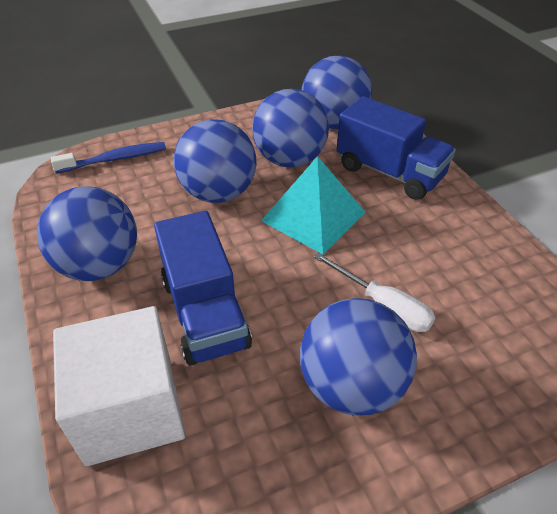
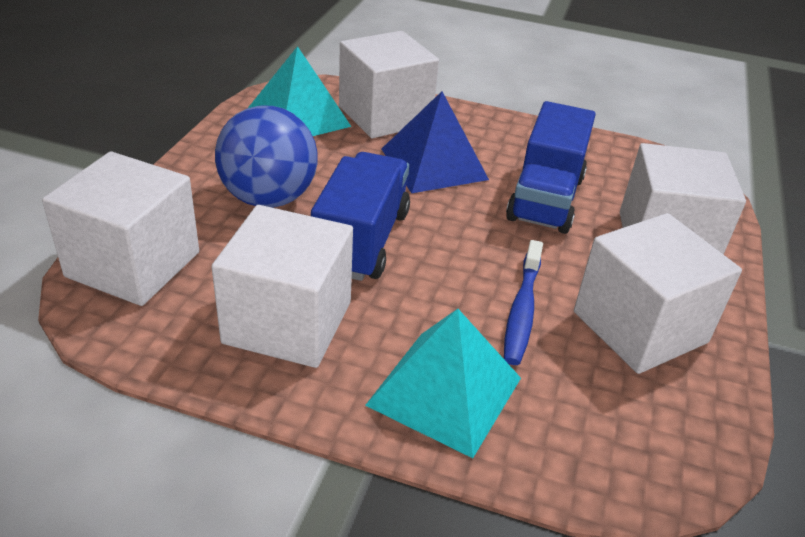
blue ball: [37,186,137,281] [174,119,256,203] [252,89,329,168] [300,298,417,416] [302,55,372,129] = 5 -> [215,106,318,208] = 1
blue pyramid: none = 0 -> [381,91,489,193] = 1
turquoise pyramid: [261,156,366,254] = 1 -> [248,46,352,136] [365,309,521,458] = 2
white cube: [53,306,185,466] = 1 -> [42,151,199,306] [212,205,353,368] [339,31,439,138] [574,213,742,374] [620,143,746,255] = 5
white screwdriver: [313,252,435,332] = 1 -> none = 0

